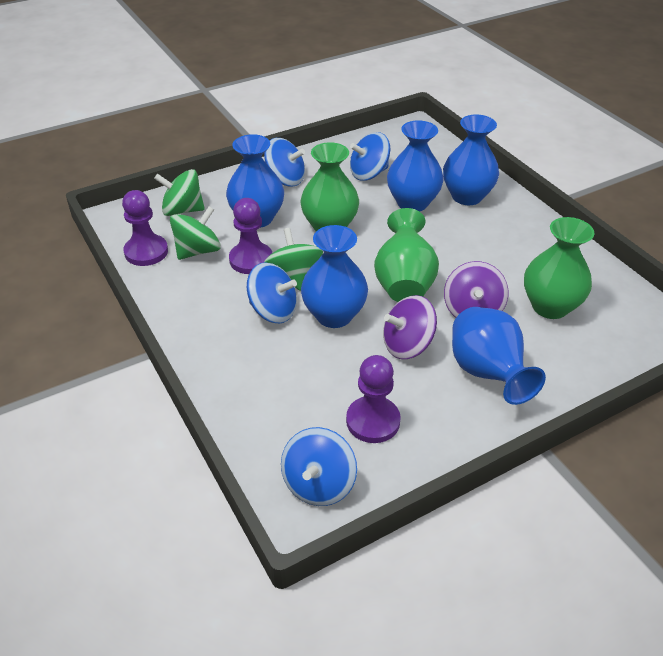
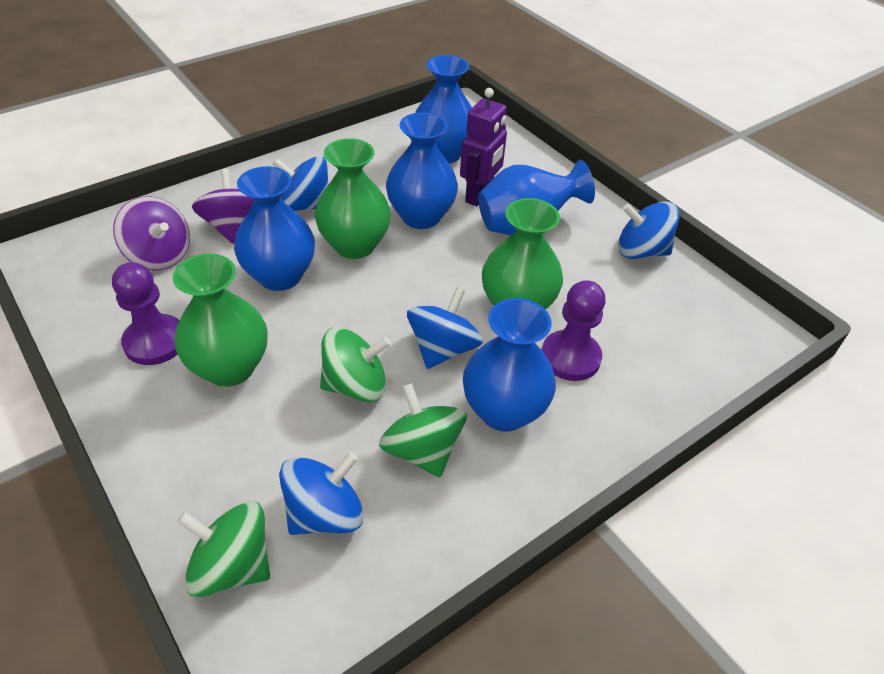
purple pawn: [122,190,168,266] [229,198,272,274] [346,355,401,443] = 3 -> [112,262,179,365] [542,280,606,381] = 2
purple robot: none = 0 -> [460,88,507,206] = 1

